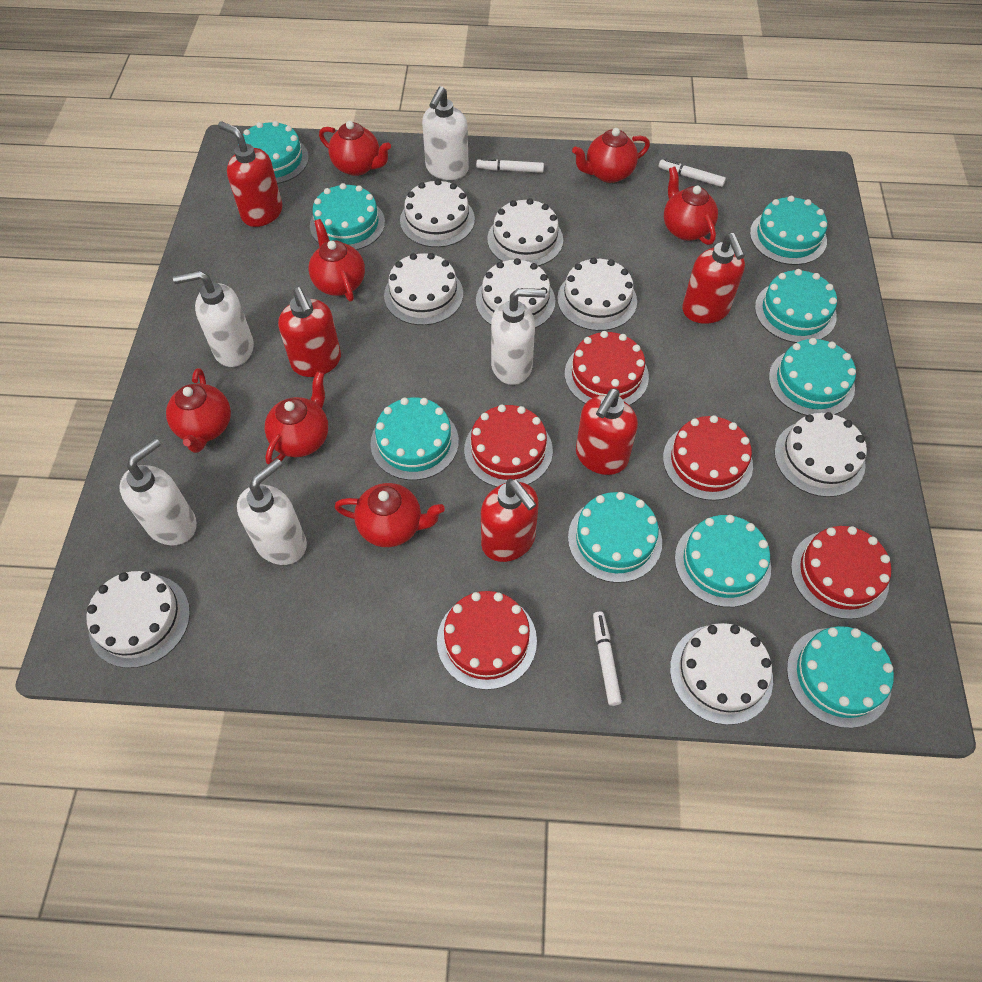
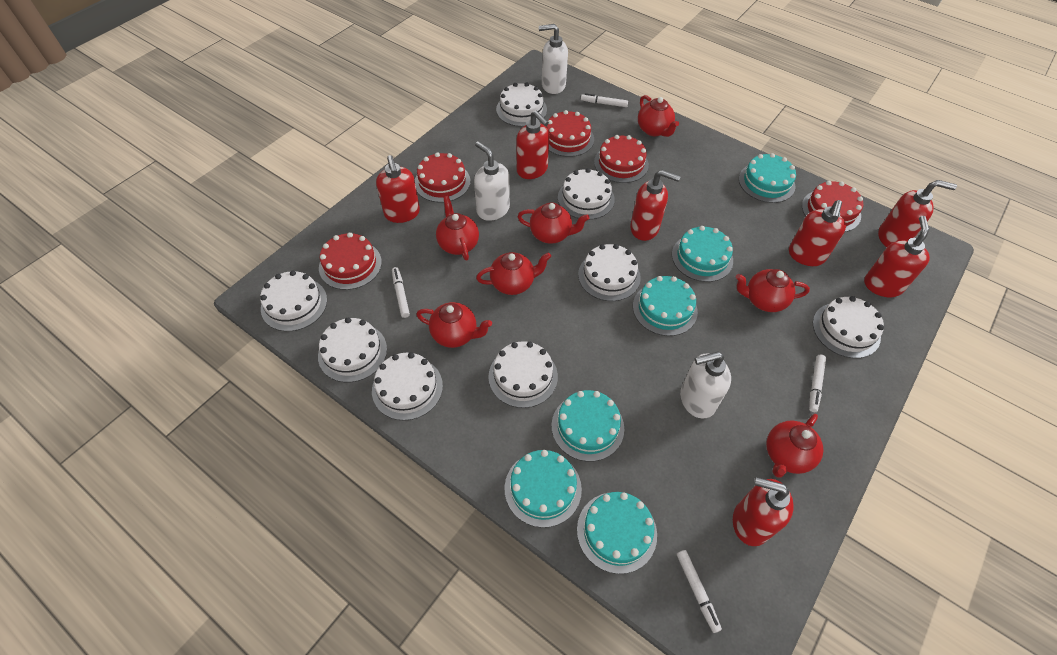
red soap dispenser: [218,121,283,227] [278,287,341,377] [481,479,539,562] [576,388,638,475] [682,233,745,324] = 5 -> [376,155,420,223] [516,110,549,179] [630,170,681,241] [733,477,794,546] [789,200,846,266] [864,216,930,297] [878,180,957,247] = 7
turquoise cake: [238,121,309,184] [310,183,385,250] [370,397,459,480] [568,492,662,583] [675,515,771,607] [750,196,827,265] [755,269,837,343] [769,338,856,416] [787,626,894,728] = 9 -> [505,450,582,528] [551,390,624,462] [577,492,657,574] [633,276,698,336] [672,226,733,282] [739,153,796,203] = 6
white marker: [476,158,544,173] [593,611,622,706] [659,159,726,187] = 3 -> [392,267,410,318] [581,93,628,107] [677,550,722,633] [809,355,826,412] = 4
white soap dispenser: [119,438,197,545] [173,271,254,367] [237,458,307,565] [422,86,469,180] [491,288,546,385] = 5 -> [474,141,510,221] [539,24,568,94] [680,352,731,419] = 3

